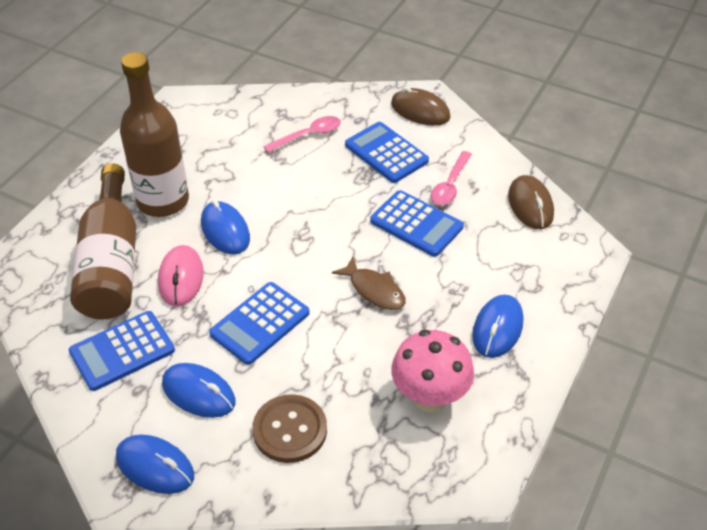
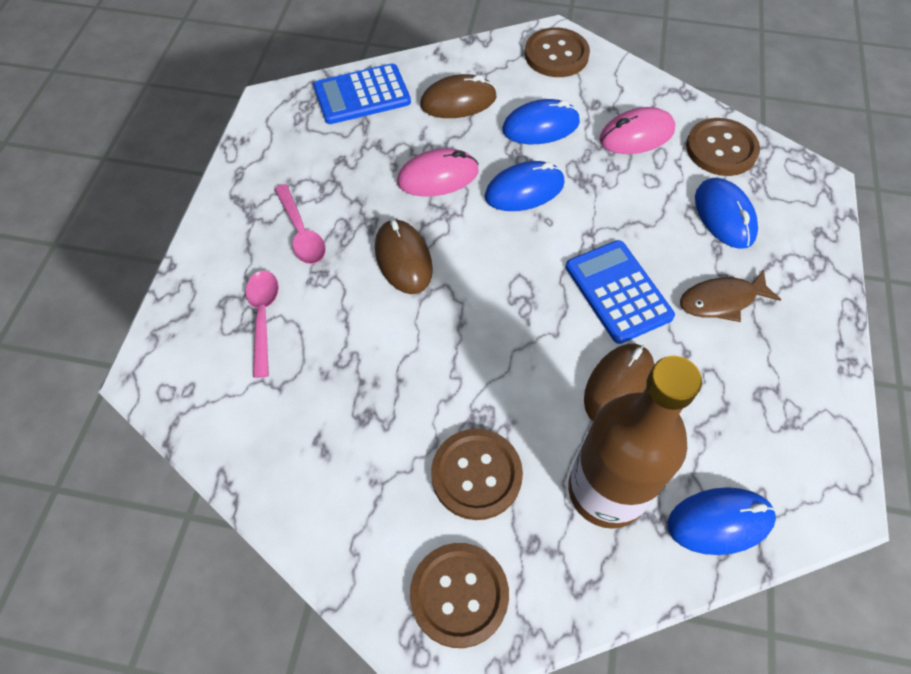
blue calculator: [69,311,175,391] [209,282,310,365] [345,122,429,183] [370,190,464,257] = 4 -> [313,63,411,124] [566,240,675,344] = 2
brown bottle: [70,163,136,320] [120,52,189,217] = 2 -> [568,356,702,529] = 1
brown button: [252,394,327,463] = 1 -> [410,543,509,648] [431,429,523,520] [525,27,590,77] [686,118,760,176] = 4
brown mouse: [391,87,451,126] [508,175,554,229] = 2 -> [375,219,433,294] [420,74,497,118] [584,344,654,421] = 3
pink mouse: [158,245,204,307] = 1 -> [397,148,479,197] [599,107,675,154] = 2
pink mushroom: [391,330,474,413] = 1 -> none = 0

